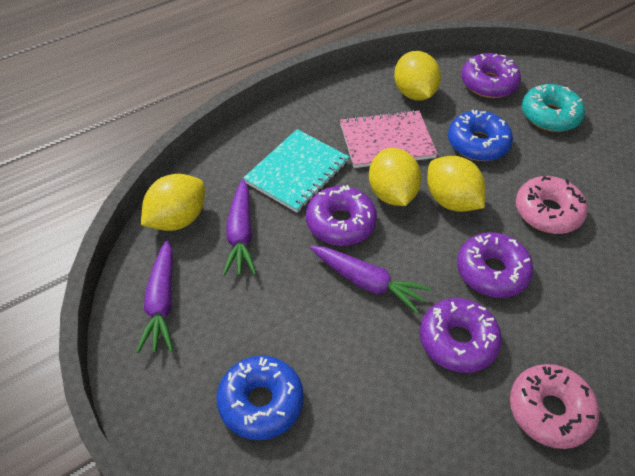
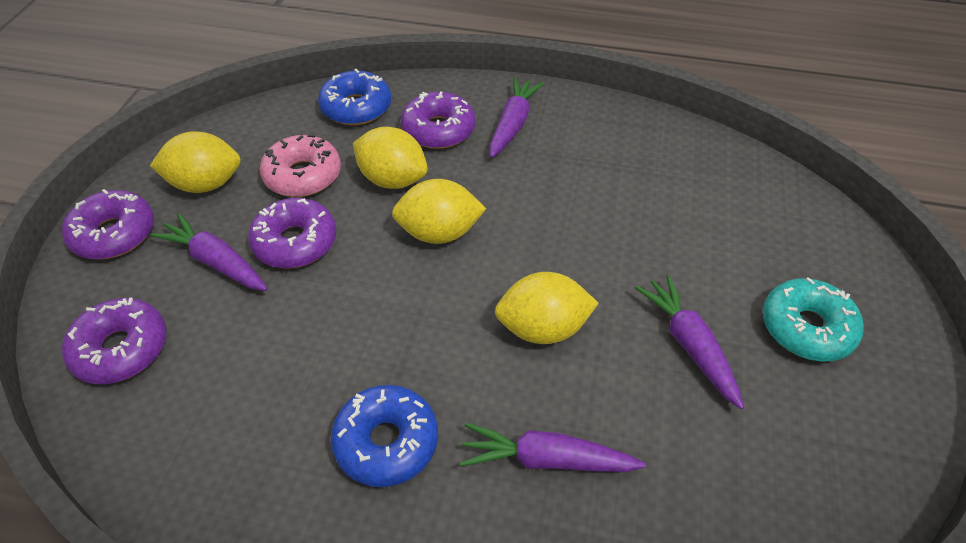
pink donut: [510,364,599,449] [516,176,588,234] = 2 -> [260,135,341,197] = 1
pink notebook: [340,110,438,168] = 1 -> none = 0
purple carrot: [136,240,173,353] [223,179,256,276] [310,246,431,314] = 3 -> [150,213,268,291] [460,423,646,472] [490,77,544,158] [635,275,744,409] = 4
turquoise notebook: [243,129,349,213] = 1 -> none = 0

